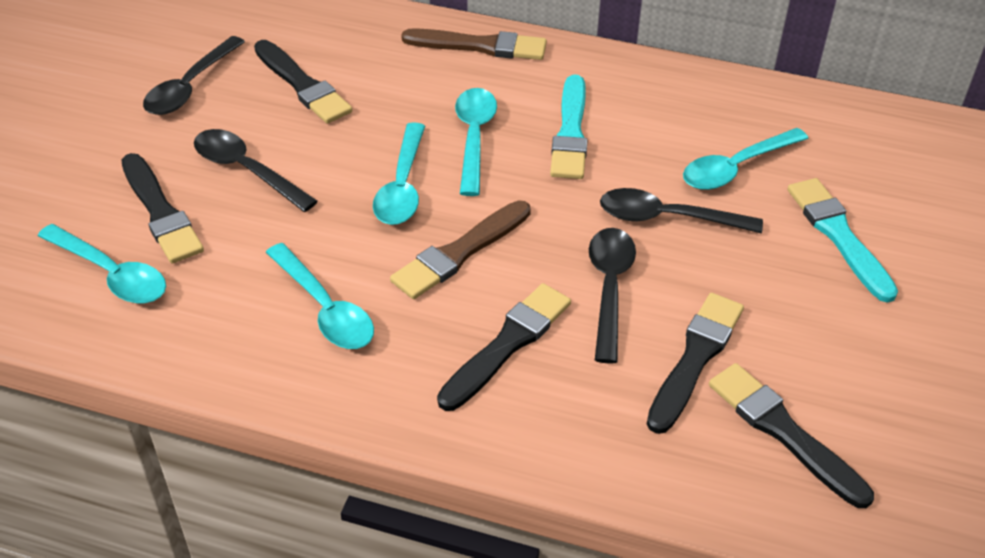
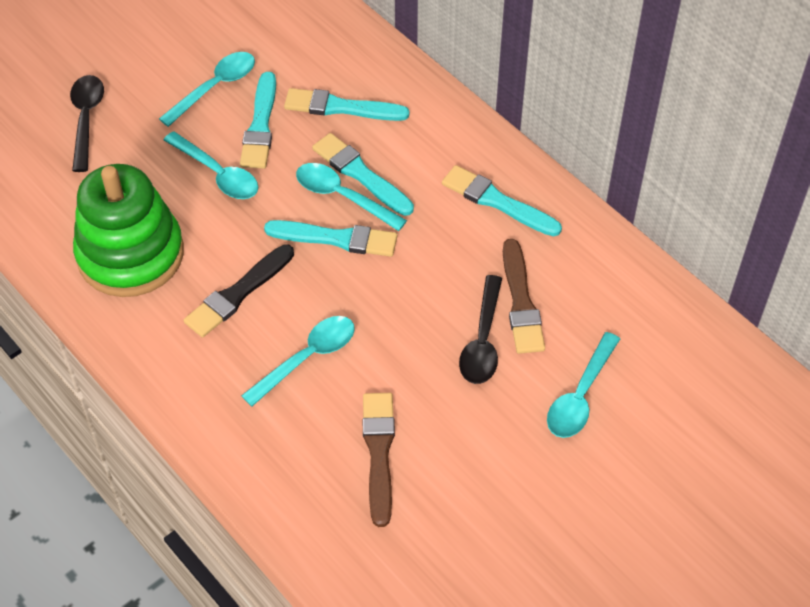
black brush: [121,153,204,263] [254,40,352,124] [437,283,571,411] [647,293,744,434] [709,363,874,508] = 5 -> [184,244,294,338] = 1
black spoon: [143,36,245,115] [194,129,318,212] [589,228,636,364] [600,188,763,233] = 4 -> [70,75,104,172] [459,275,502,384] = 2
green stacking toy: none = 0 -> [73,164,184,297] = 1
turquoise brush: [550,75,588,179] [788,178,898,303] = 2 -> [240,72,276,168] [264,220,397,257] [284,88,410,121] [312,133,414,216] [442,165,562,236] = 5

